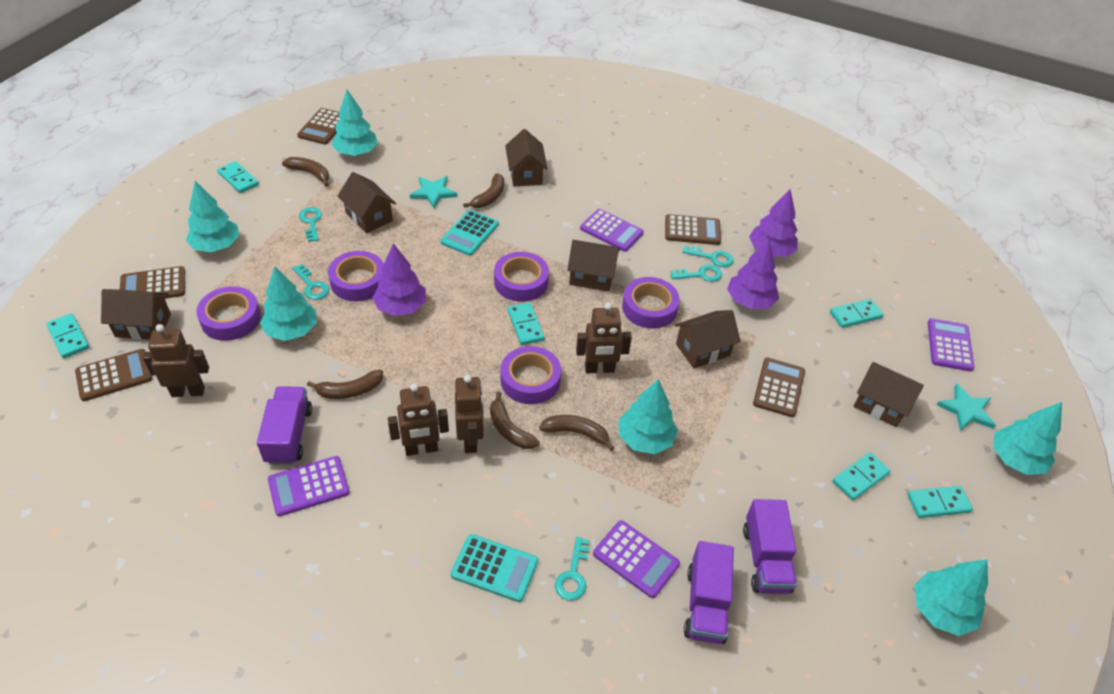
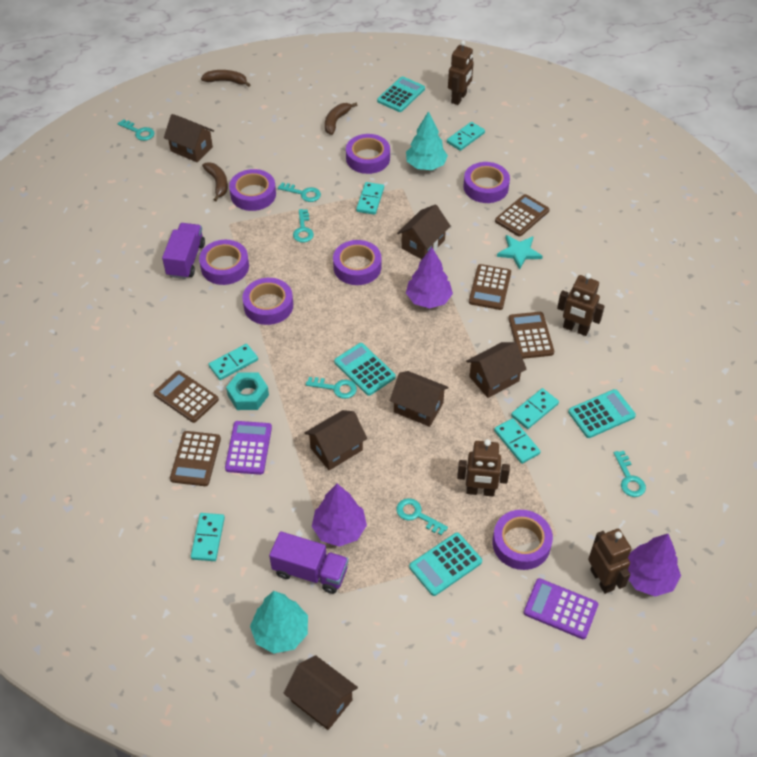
brown banana: [282,157,329,187] [307,370,383,399] [463,173,504,208] [490,392,540,449] [539,415,614,451] = 5 -> [201,70,250,87] [202,162,228,201] [325,103,357,135] = 3
purple calculator: [268,456,350,517] [580,209,644,252] [593,520,680,598] [928,318,975,372] = 4 -> [225,421,272,475] [524,578,598,639] = 2
purple tape: [196,286,261,341] [328,251,384,301] [494,252,549,302] [501,346,561,404] [622,277,680,329] = 5 -> [199,240,249,285] [229,169,276,211] [242,278,293,325] [333,240,382,285] [346,134,390,174] [463,162,510,203] [492,510,553,570] = 7
purple truck: [257,386,312,465] [684,541,734,644] [743,499,797,594] = 3 -> [162,223,205,279] [269,531,348,594] = 2
turquoise calculator: [440,210,499,256] [451,534,538,602] = 2 -> [334,343,396,396] [377,76,425,112] [409,532,482,596] [568,389,636,438] = 4
turquoise key: [292,264,329,300] [299,207,322,242] [555,537,589,600] [671,265,722,282] [682,245,733,267] = 5 -> [118,119,154,141] [278,183,321,202] [293,209,314,243] [306,377,357,399] [396,498,448,535] [614,451,646,497] = 6
turquoise nut: none = 0 -> [226,372,269,410] = 1
turquoise star: [410,176,457,208] [937,384,996,431] = 2 -> [497,235,543,270] = 1
turquoise tree: [186,181,239,252] [260,266,317,341] [332,90,378,156] [619,379,678,454] [915,559,988,636] [993,402,1062,475] = 6 -> [250,591,308,653] [406,111,448,170] = 2

